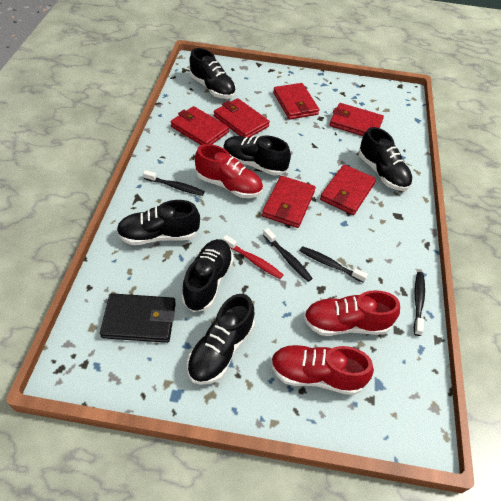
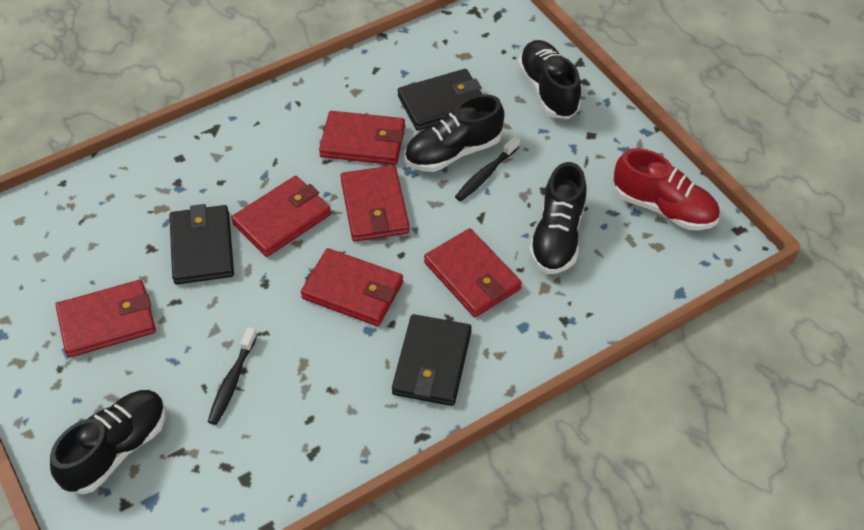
black shoe: [117,200,200,245] [182,239,234,312] [187,294,255,385] [190,48,236,99] [223,136,291,176] [358,127,413,191] = 6 -> [50,390,166,494] [405,94,504,172] [518,40,581,119] [529,162,586,274] = 4
black toothbrush: [143,170,205,196] [263,228,313,282] [300,246,368,283] [414,272,425,336] = 4 -> [208,327,257,425] [455,136,520,201] = 2
black wallet: [100,293,176,343] = 1 -> [169,204,234,284] [392,314,472,406] [398,69,482,131] = 3
red shoe: [195,144,263,198] [271,345,374,395] [304,290,400,336] = 3 -> [614,148,720,230] = 1
red toothbrush: [223,235,283,279] = 1 -> none = 0

